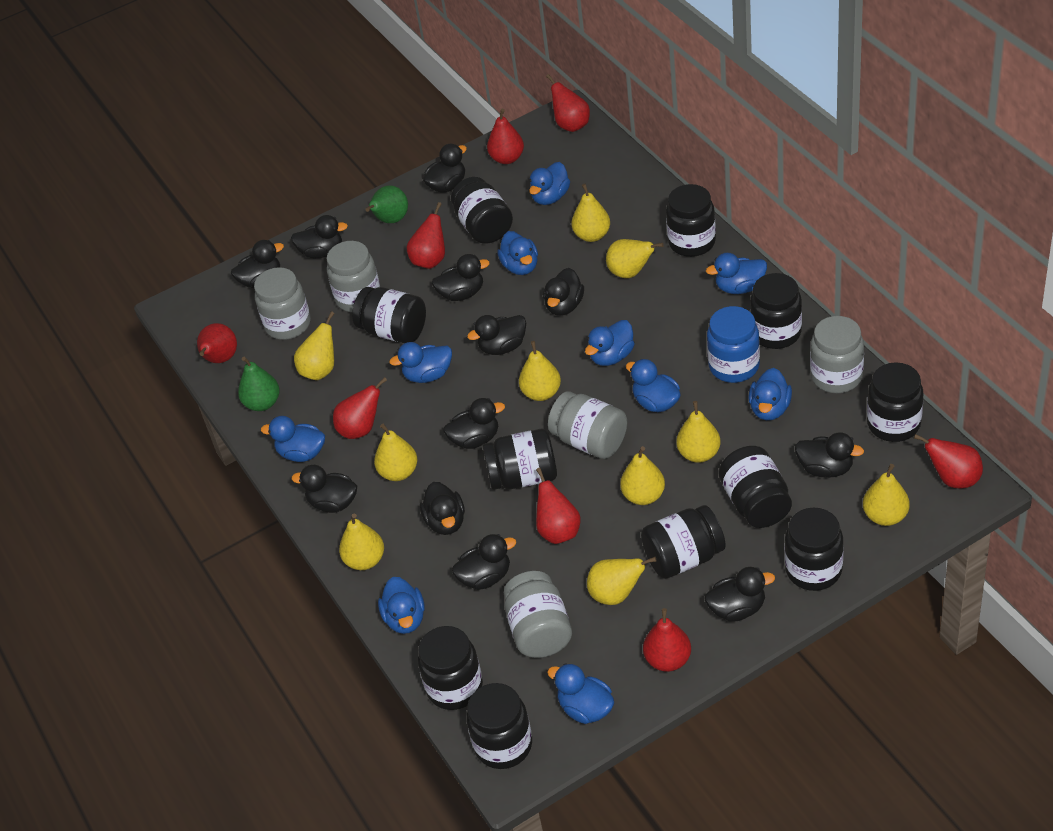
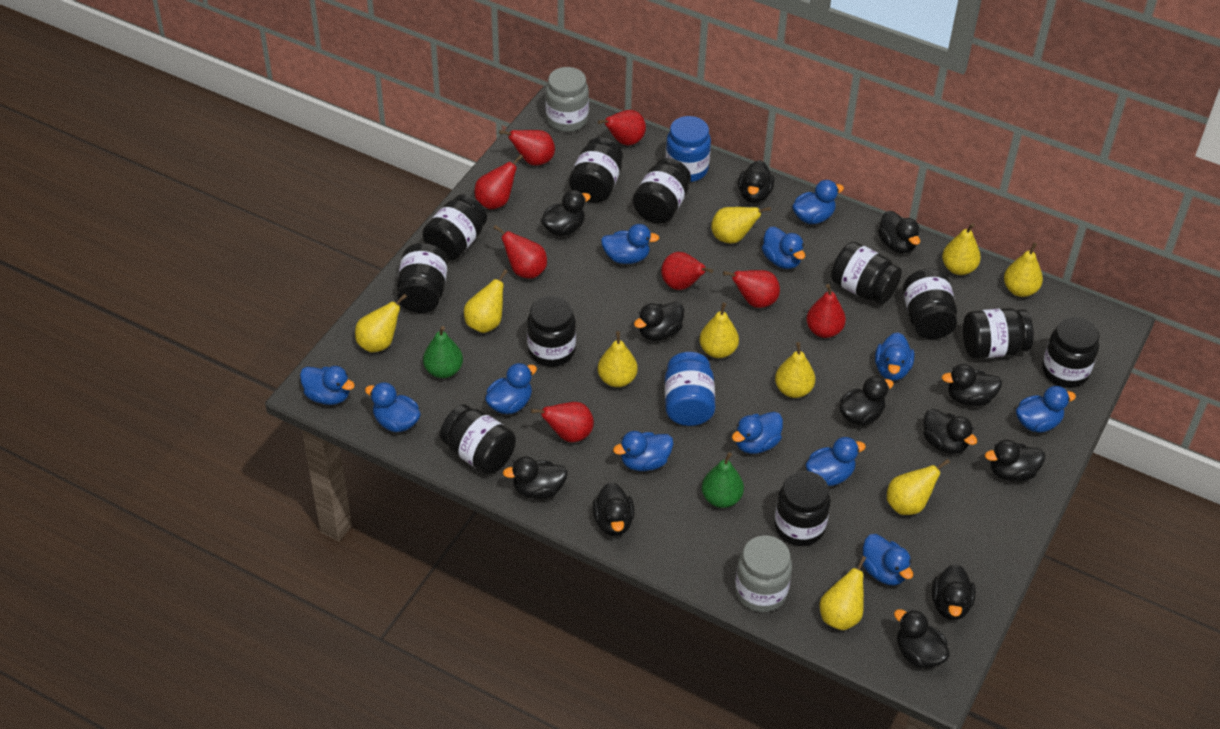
blue duck: [261,416,325,462] [378,577,425,634] [389,342,452,383] [497,231,538,275] [529,162,570,205] [547,663,614,724] [585,320,635,366] [626,359,681,412] [706,253,767,294] [748,368,792,420] = 10 -> [300,366,355,405] [365,382,421,432] [485,363,537,414] [601,224,659,264] [613,431,673,471] [732,412,783,454] [762,227,805,269] [792,180,844,224] [806,437,866,486] [861,534,913,585] [875,332,914,380] [1016,386,1076,432] = 12
blue jar: [707,306,760,383] = 1 -> [665,116,711,182] [665,352,715,426] = 2
grey jar: [254,267,311,340] [327,241,380,312] [504,571,572,658] [548,391,627,459] [810,316,864,393] = 5 -> [545,67,589,132] [735,535,792,612] = 2

